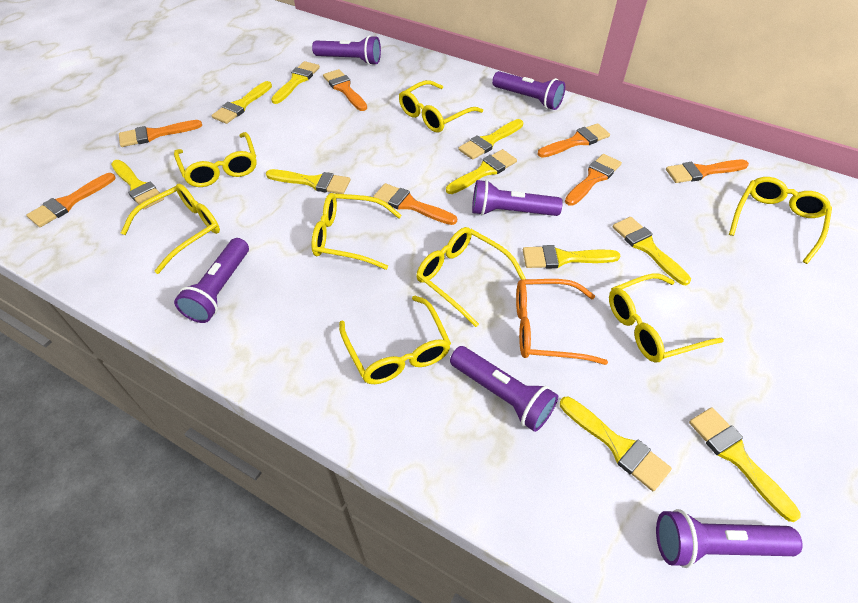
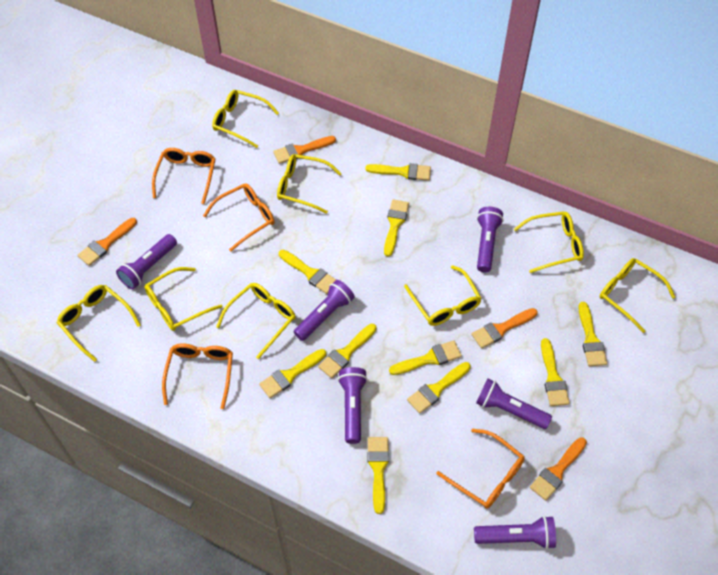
orange brush: [26,173,116,227] [119,120,202,147] [323,69,367,111] [373,183,457,225] [538,123,610,158] [565,154,622,206] [666,160,749,183] = 7 -> [77,218,137,266] [273,136,336,164] [471,308,538,348] [530,437,587,501] = 4
orange glasses: [516,279,608,365] = 1 -> [152,148,216,204] [162,344,233,409] [203,184,274,251] [437,429,524,509] = 4

